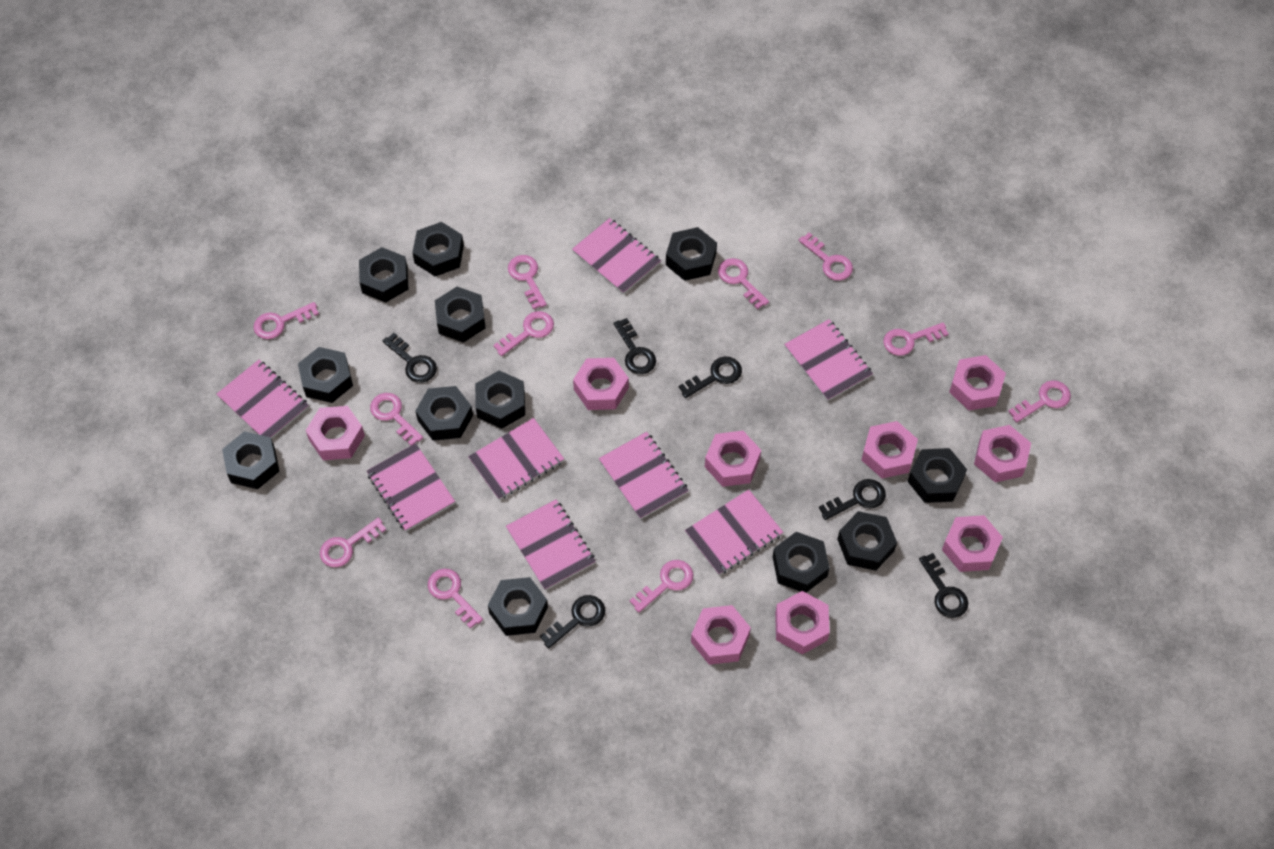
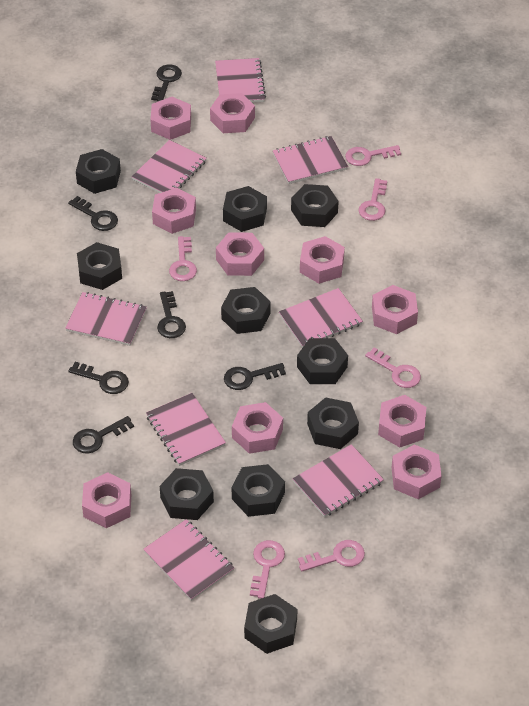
black nut: [222,431,279,489] [298,347,353,403] [359,247,408,303] [412,222,464,276] [415,386,473,441] [435,287,485,343] [475,370,525,429] [488,577,548,636] [666,227,717,281] [773,532,829,593] [837,511,897,571] [907,448,967,503] = 12 -> [76,149,121,194] [77,242,122,290] [160,468,214,520] [221,287,271,334] [223,186,267,232] [232,464,285,517] [244,594,298,654] [291,184,339,227] [297,338,348,384] [307,397,359,449] = 10
pink key: [253,302,319,339] [320,518,386,567] [370,393,423,446] [428,569,483,629] [493,311,554,356] [508,255,547,309] [630,560,693,613] [718,258,769,309] [799,232,853,281] [883,322,948,356] [1008,380,1071,423] = 11 -> [169,236,197,281] [250,540,285,599] [298,540,365,571] [345,145,401,166] [358,178,387,221] [365,347,421,388] = 6
pink nut: [305,406,365,460] [573,358,629,410] [691,605,751,665] [705,431,761,487] [775,591,830,654] [861,421,918,478] [942,515,1003,572] [949,355,1006,411] [974,425,1031,482] = 9 -> [82,472,131,528] [150,97,191,140] [152,188,196,234] [210,93,255,133] [216,232,264,276] [232,402,283,454] [300,236,345,284] [372,285,418,334] [378,395,426,448] [392,444,442,499] = 10

